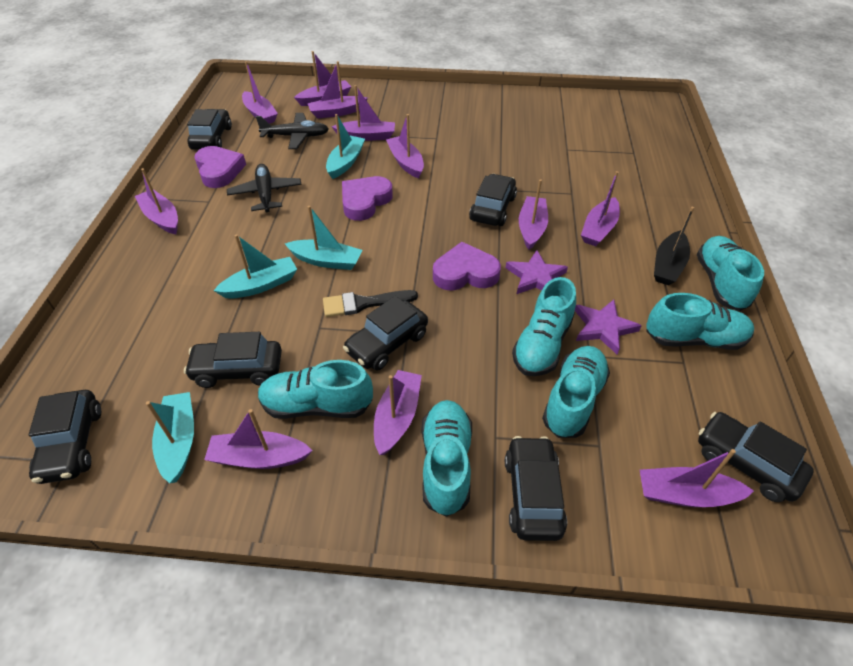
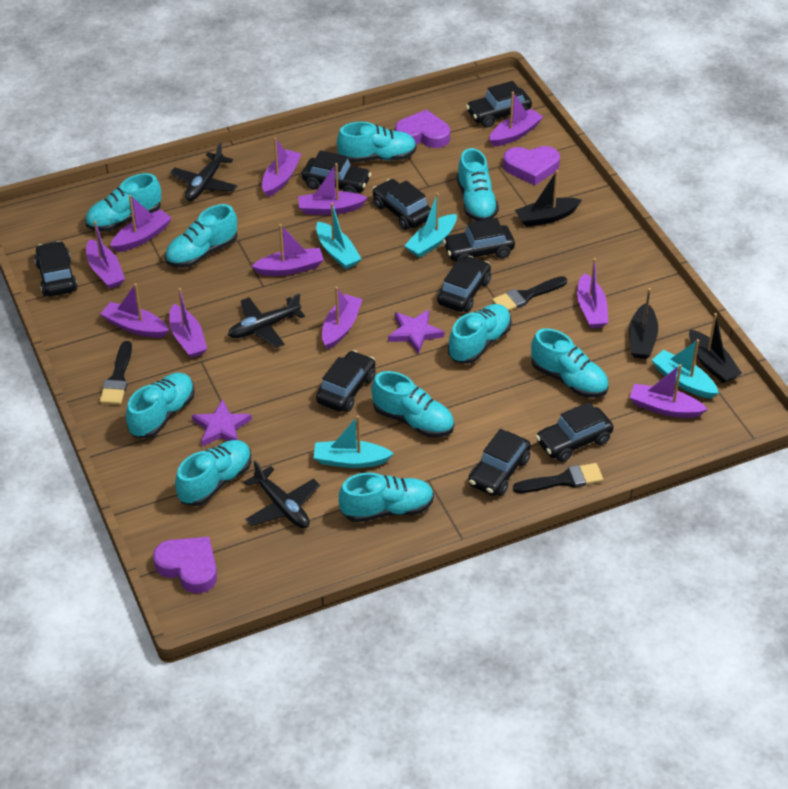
black boat: [654,207,694,285] = 1 -> [515,170,582,227] [629,288,658,359] [689,313,742,383] = 3
black brush: [323,290,418,317] = 1 -> [100,341,132,405] [492,276,567,311] [513,463,603,493] = 3
black car: [29,390,101,484] [184,332,282,388] [187,109,232,150] [343,296,428,371] [469,174,517,226] [505,436,567,541] [698,412,814,502] = 7 -> [34,241,78,297] [302,150,371,193] [316,350,376,412] [372,179,431,230] [437,256,491,312] [443,218,515,262] [466,81,532,128] [468,429,531,496] [536,402,614,462] = 9
black plane: [227,164,302,212] [256,113,329,149] = 2 -> [170,143,237,201] [228,293,305,348] [244,460,320,528] = 3
turquoise shoe: [258,360,373,419] [422,400,472,517] [512,277,576,376] [542,346,610,438] [646,293,754,350] [697,236,764,311] = 6 -> [85,173,161,232] [126,373,195,438] [165,204,237,268] [175,440,251,506] [337,122,417,163] [339,472,434,523] [371,371,454,437] [448,304,512,364] [457,148,499,221] [531,328,609,398] = 10

